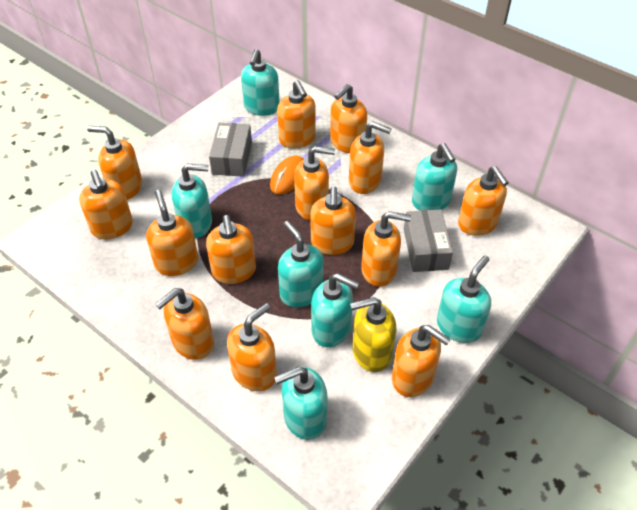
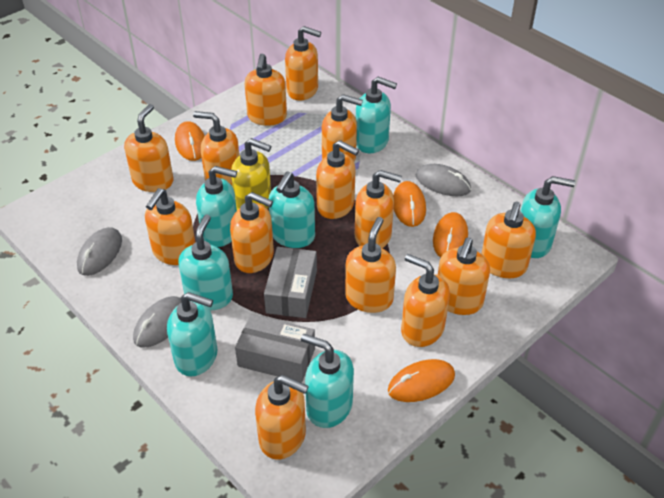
grey mouse: none = 0 -> [77,227,122,276] [133,296,181,347] [416,164,471,196] = 3
orange mouse: [270,155,303,194] = 1 -> [175,121,205,161] [388,359,455,402] [393,181,426,227] [433,212,468,258] = 4

